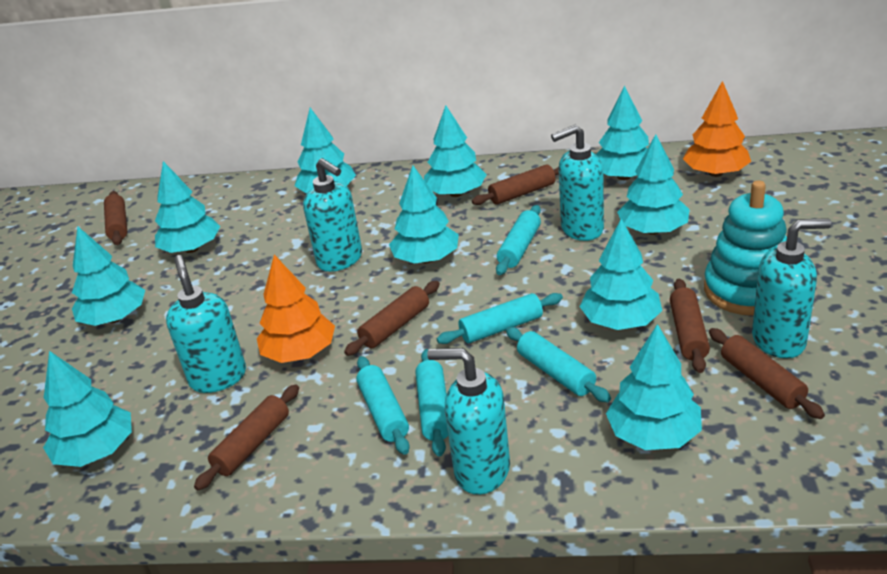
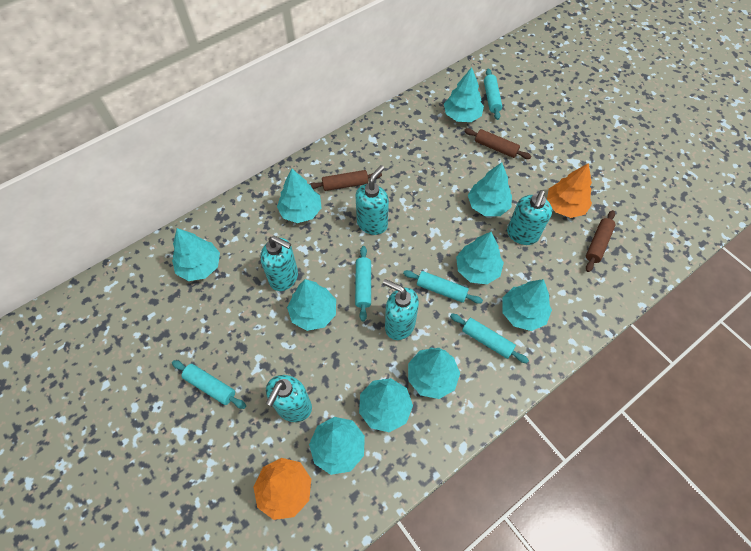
brown rolling pin: [104,191,127,245] [194,384,299,490] [344,281,440,356] [472,165,559,205] [670,279,710,373] [709,328,825,419] = 6 -> [310,170,382,191] [464,128,532,159] [586,210,616,272] = 3
turquoise stacking toy: [704,180,787,316] = 1 -> none = 0

